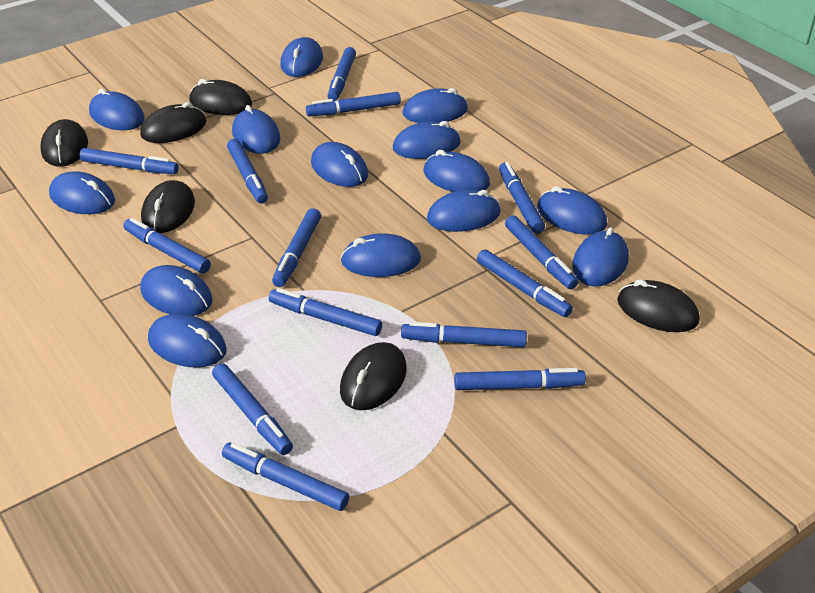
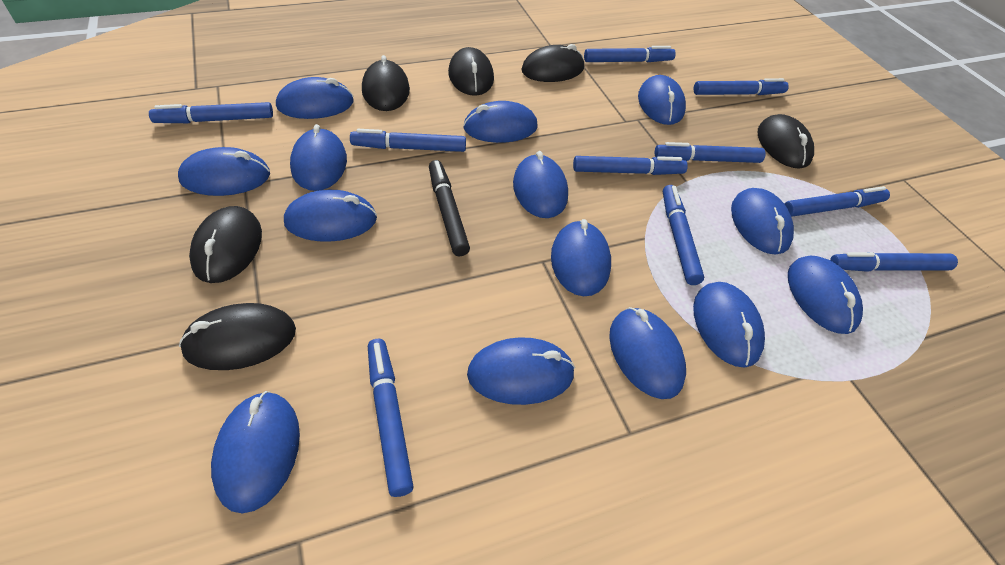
black marker: none = 0 -> [429,160,470,256] = 1
blue marker: [79,148,179,174] [123,218,211,273] [212,363,293,455] [222,443,349,511] [227,139,268,204] [269,288,382,336] [272,208,321,287] [306,92,401,116] [327,47,356,101] [401,322,527,347] [454,368,586,390] [477,249,573,317] [499,162,545,233] [505,215,578,289] = 14 -> [149,102,273,123] [350,129,466,152] [368,339,414,497] [573,156,688,175] [584,46,676,62] [655,142,766,163] [663,185,704,285] [694,78,789,95] [784,186,890,217] [830,252,958,272] = 10

